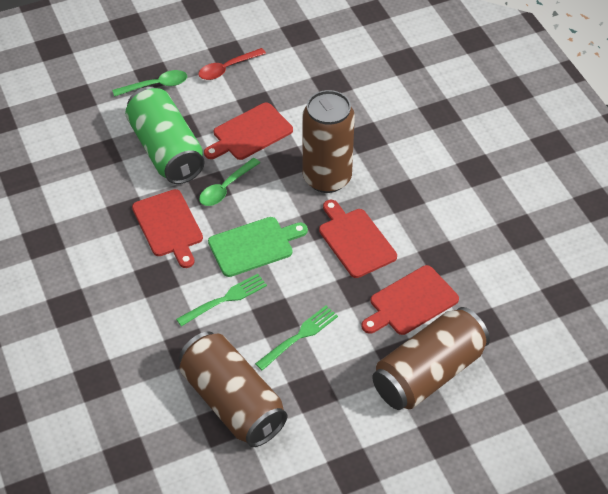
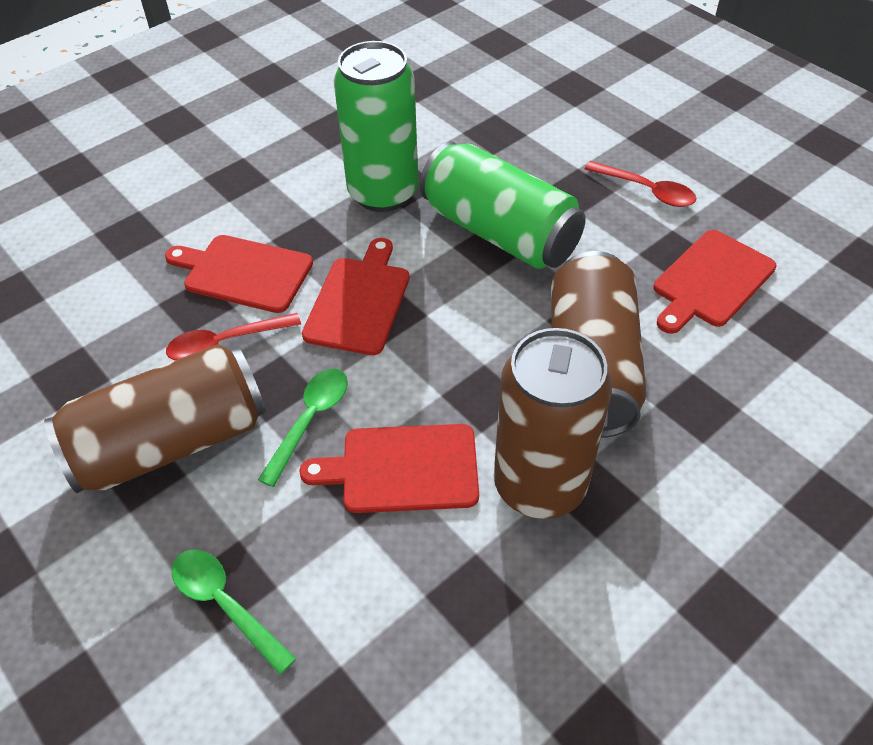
green can: [125,87,205,184] = 1 -> [334,41,418,212] [420,141,586,269] = 2
green cutting board: [208,217,308,277] = 1 -> none = 0
green fork: [176,274,267,326] [255,306,338,371] = 2 -> none = 0
red spoon: [198,48,266,80] = 1 -> [166,313,301,360] [585,161,697,207] = 2

